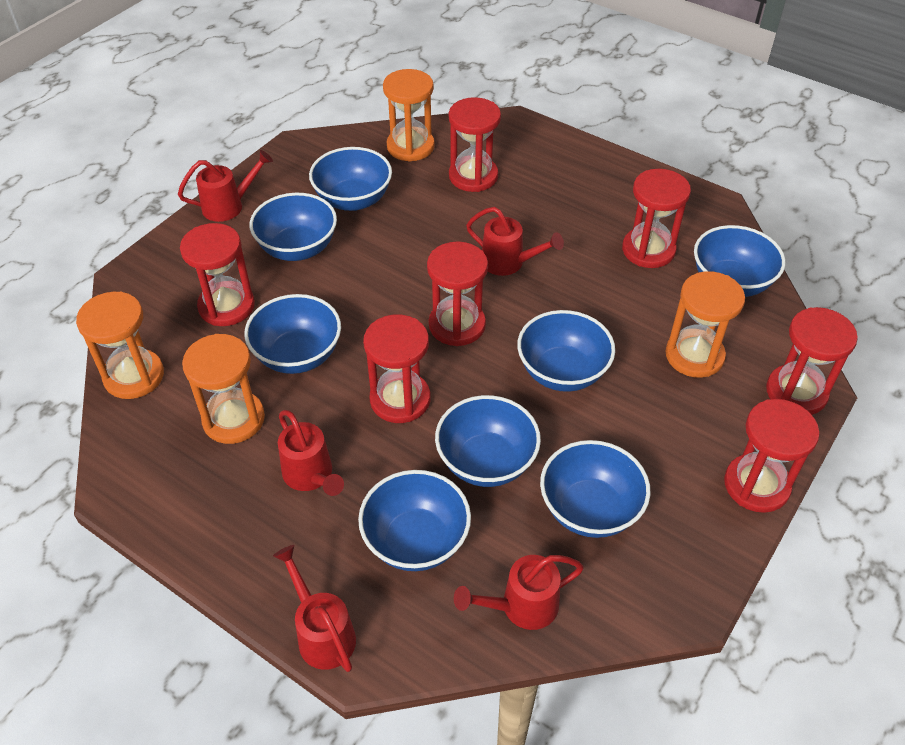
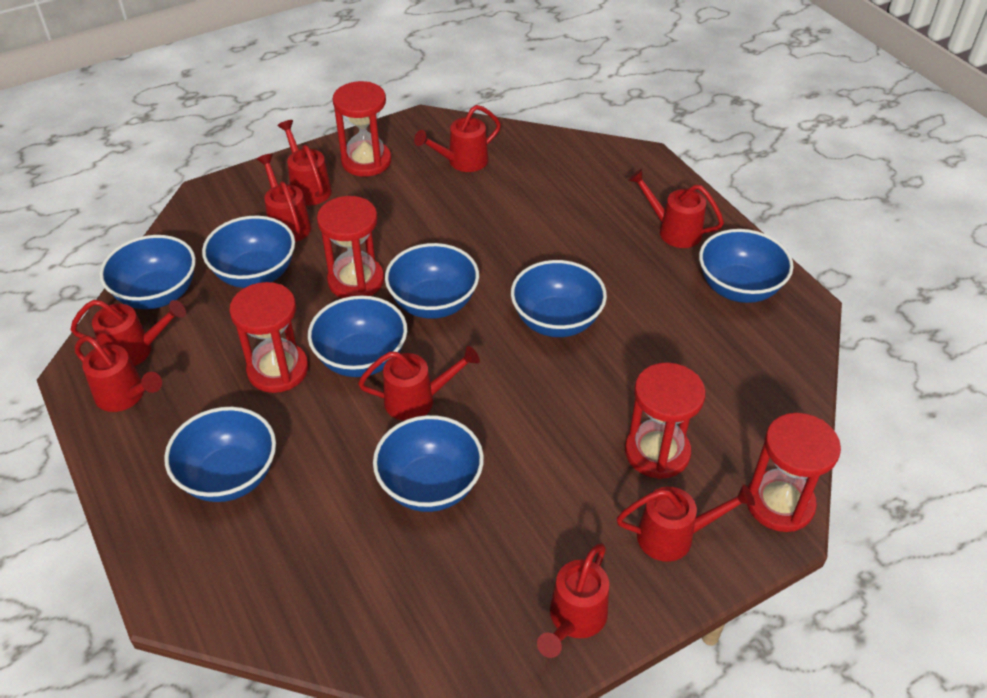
orange hourglass: [76,291,164,399] [182,334,265,444] [383,69,435,162] [665,271,745,378] = 4 -> none = 0
red hourglass: [180,223,255,326] [363,314,430,423] [427,242,488,346] [449,97,501,192] [622,169,691,268] [724,399,819,513] [766,307,858,415] = 7 -> [229,282,308,393] [317,196,384,298] [333,81,391,177] [625,362,706,479] [747,413,841,532] = 5
red watering can: [178,150,273,222] [273,545,356,672] [278,410,344,496] [454,555,584,630] [466,207,564,276] = 5 -> [70,300,186,366] [75,336,162,412] [256,154,311,242] [277,120,332,206] [358,346,480,421] [414,105,501,172] [537,543,609,658] [617,484,755,562] [628,169,724,248] = 9

